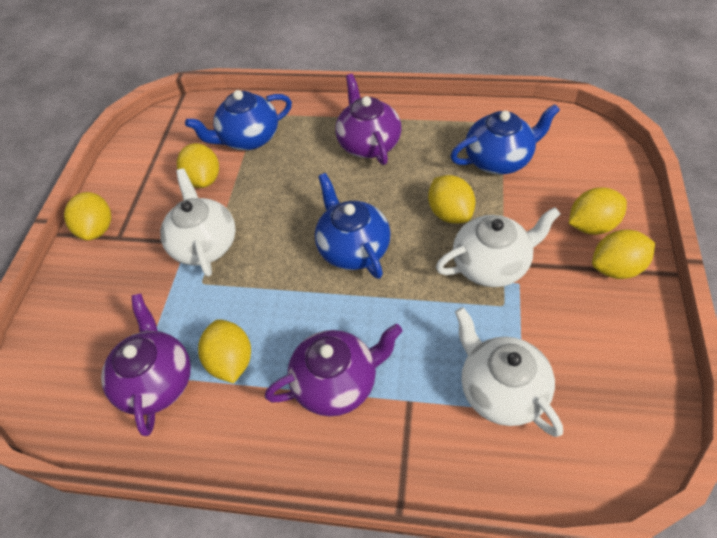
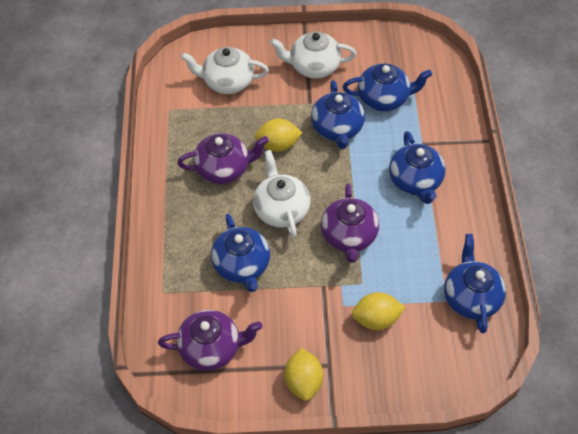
blue teapot: [185,90,292,150] [315,173,391,279] [450,104,560,175] = 3 -> [211,214,270,292] [311,80,365,149] [343,64,432,111] [389,131,446,204] [444,234,506,334] = 5
yellow lemon: [64,192,111,240] [177,143,219,188] [198,319,251,383] [428,175,476,224] [569,187,627,235] [592,229,655,279] = 6 -> [255,119,302,152] [284,348,323,401] [352,292,406,330] = 3

